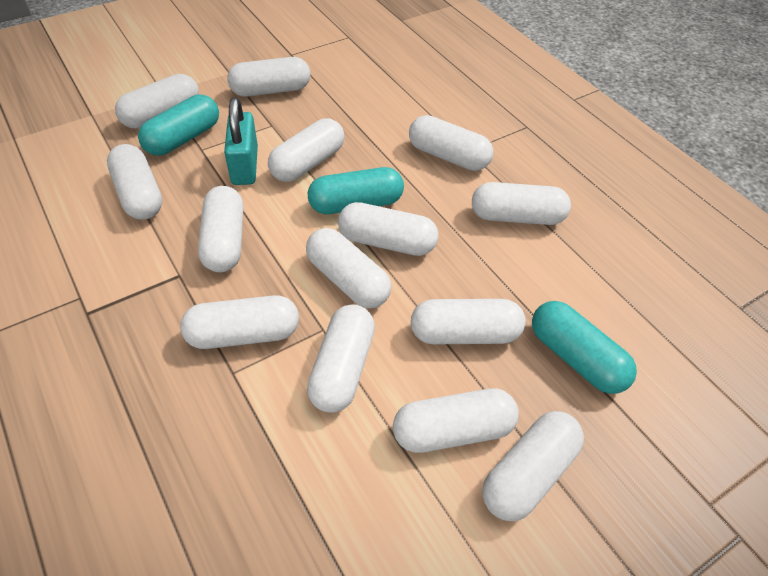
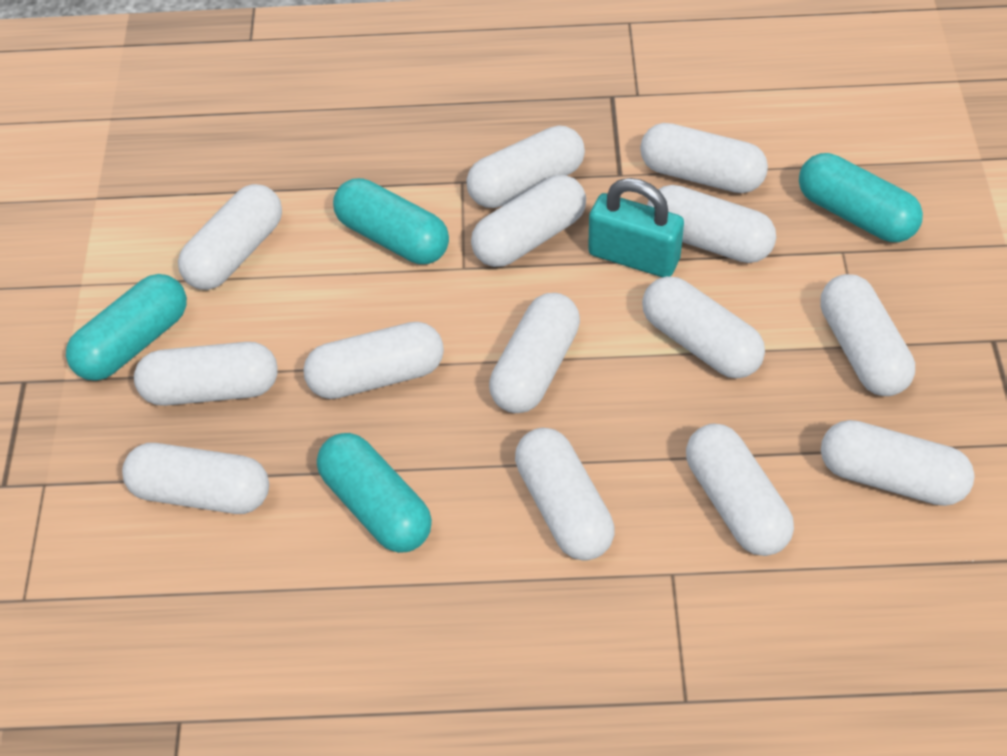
turquoise capsule: [138,95,219,156] [308,167,404,214] [532,301,637,394] = 3 -> [66,274,187,381] [317,433,432,553] [333,178,449,264] [799,153,923,242] = 4

